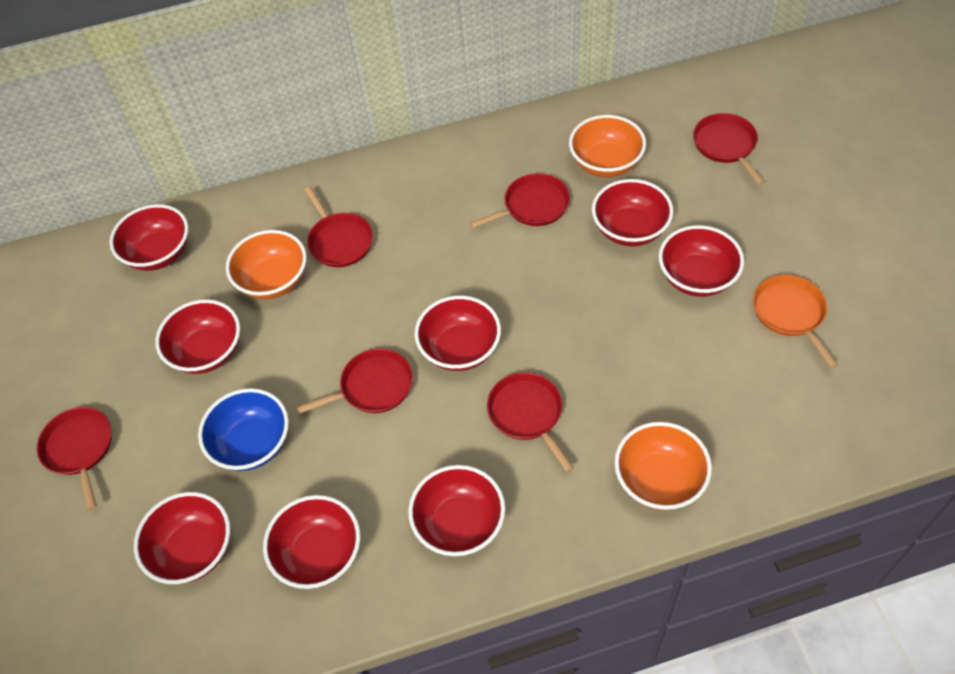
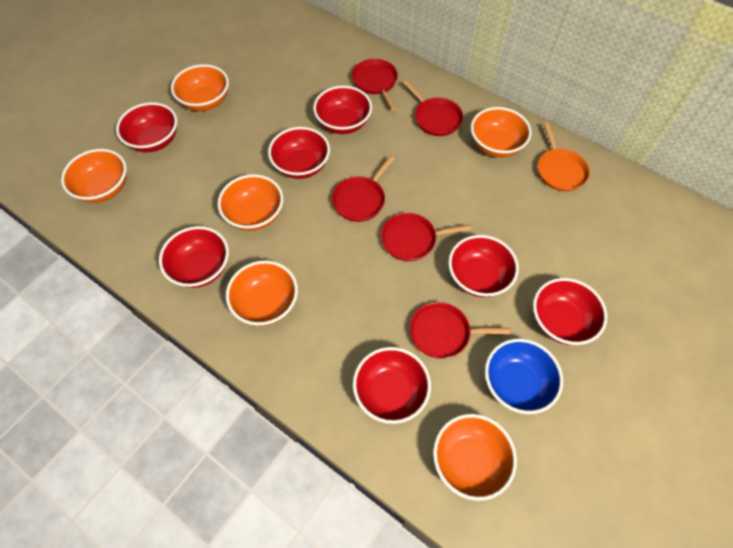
orange bowl: [226,230,307,299] [569,115,646,177] [614,422,712,510] = 3 -> [61,149,127,203] [171,64,229,111] [217,174,283,231] [226,260,298,326] [433,414,517,501] [471,107,532,157] = 6
red bowl: [110,204,189,271] [134,492,230,584] [155,299,240,374] [263,495,360,589] [408,465,505,556] [414,296,501,371] [592,179,673,247] [659,225,744,297] = 8 -> [116,102,177,152] [159,226,229,288] [268,127,330,179] [313,86,372,134] [353,347,431,424] [448,235,519,297] [533,278,607,345] = 7
red pan: [37,407,112,510] [296,348,413,414] [304,187,373,267] [470,173,570,228] [487,372,574,472] [693,113,765,185] = 6 -> [332,156,395,222] [352,59,398,110] [381,213,471,261] [403,80,463,136] [410,302,510,359] = 5

